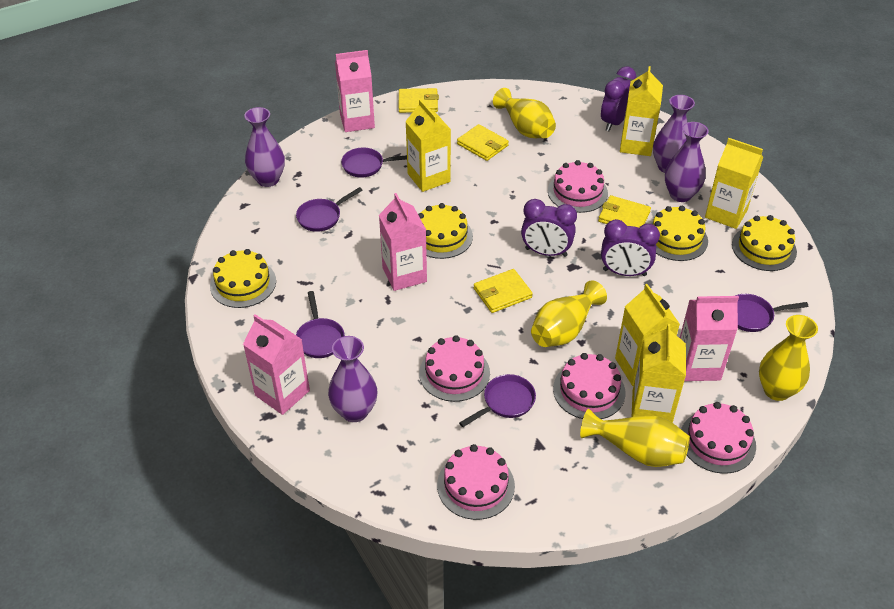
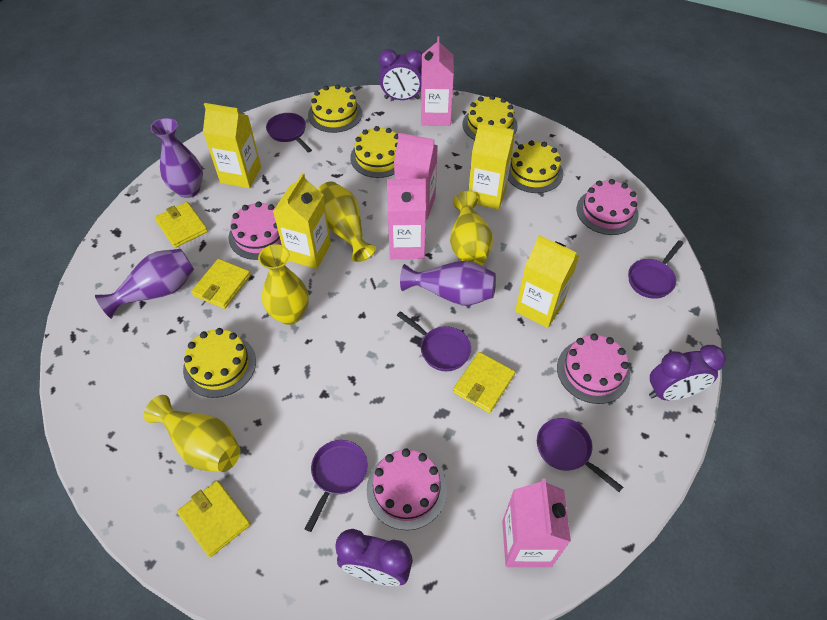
pink cake: [419,335,490,402] [437,444,515,520] [548,160,608,213] [553,353,626,419] [681,402,756,474] = 5 -> [229,201,282,260] [367,449,447,530] [557,333,630,404] [577,179,639,235] = 4
purple vase: [244,107,285,187] [328,336,377,422] [653,95,695,173] [665,122,708,202] = 4 -> [95,249,194,319] [150,118,203,198] [400,261,496,305] = 3
yellow cake: [210,249,276,308] [418,203,473,259] [650,206,708,261] [732,215,797,271] = 4 -> [183,328,256,398] [308,84,362,133] [350,126,398,178] [462,95,518,140] [508,140,563,193] = 5
yellow carton: [405,99,451,192] [615,284,680,386] [620,66,663,156] [632,324,686,423] [705,138,763,229] = 5 -> [203,103,261,188] [273,173,331,269] [468,122,515,210] [515,235,579,328] = 4

